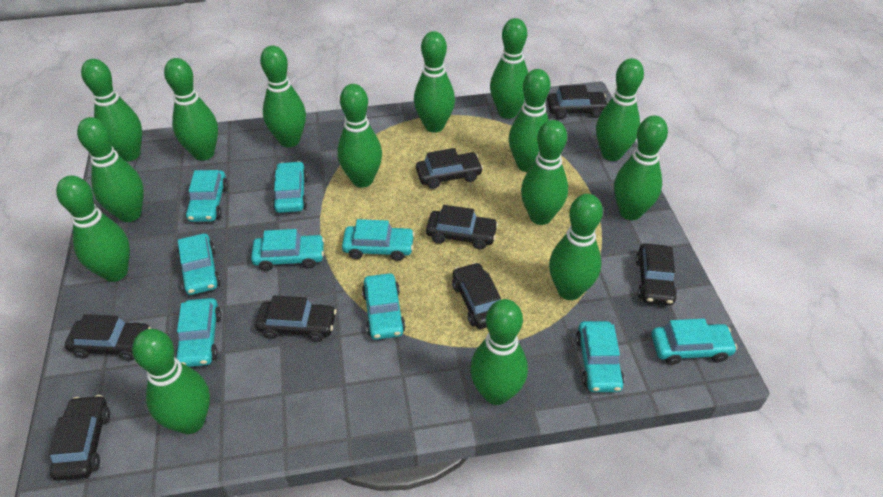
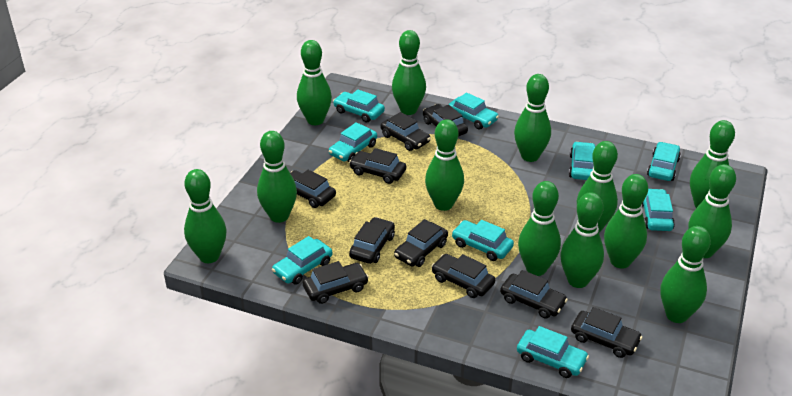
black car: [49,395,110,481] [65,314,151,361] [255,295,337,342] [416,148,483,189] [426,205,498,249] [452,262,501,329] [547,85,608,119] [636,244,677,305] = 8 -> [290,170,336,208] [303,261,369,304] [349,148,406,184] [349,217,395,264] [381,112,431,151] [394,219,448,267] [423,104,468,137] [432,254,495,298] [500,270,568,319] [571,307,643,358] = 10
green bowling pin: [56,176,130,282] [77,117,144,222] [81,59,142,161] [132,329,210,434] [164,58,218,161] [260,45,306,148] [337,84,382,188] [414,31,455,133] [470,299,528,405] [490,18,528,119] [509,69,551,172] [521,120,568,225] [549,194,603,300] [596,58,644,161] [614,115,668,220] = 15 -> [184,169,227,263] [257,131,297,223] [297,40,332,125] [392,30,426,115] [425,119,464,211] [514,74,551,162] [518,181,561,276] [560,192,604,288] [577,141,618,232] [604,174,648,269] [661,226,711,323] [688,164,736,258] [690,120,735,208] = 13

